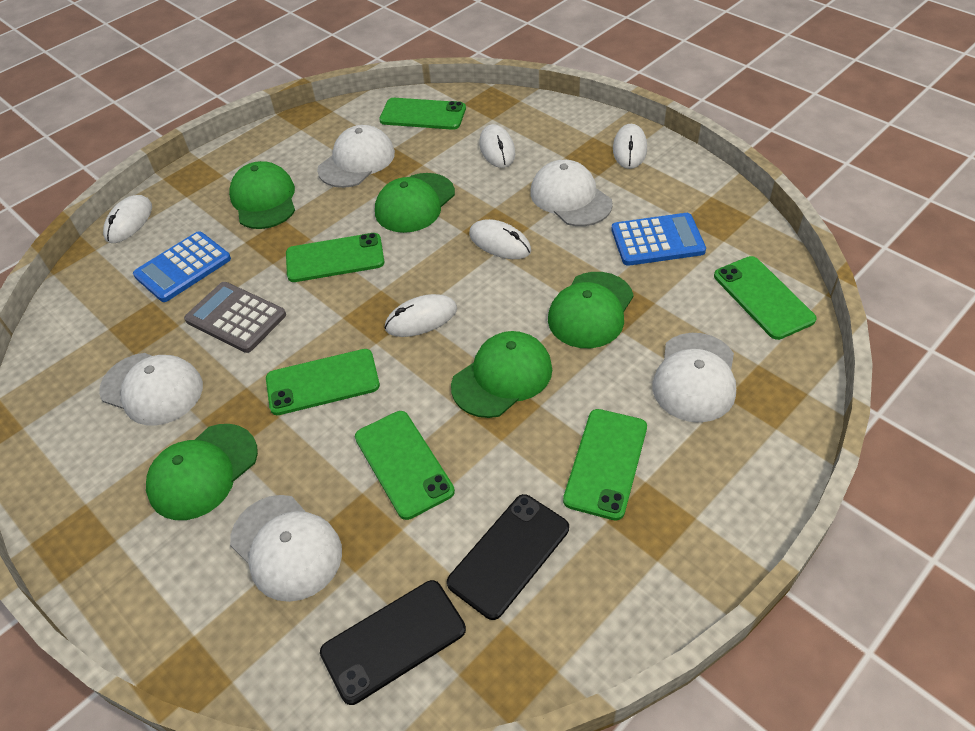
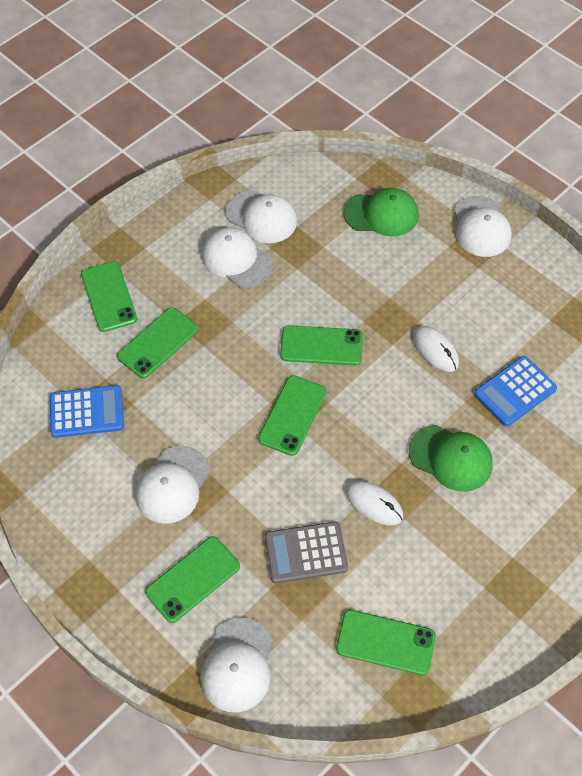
black phone: [320,580,466,705] [447,494,569,620] = 2 -> none = 0
green cap: [146,424,258,520] [229,161,295,229] [375,173,455,233] [451,331,552,418] [548,272,634,348] = 5 -> [343,188,419,236] [409,425,493,492] = 2
white mouse: [103,195,152,243] [385,294,457,337] [469,219,531,259] [479,124,515,168] [613,124,647,169] = 5 -> [346,481,404,525] [413,326,459,372] = 2

